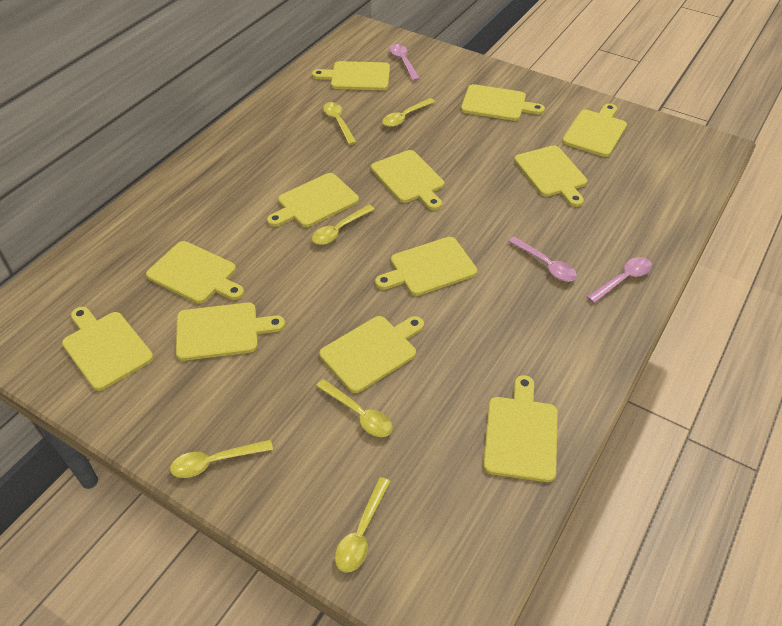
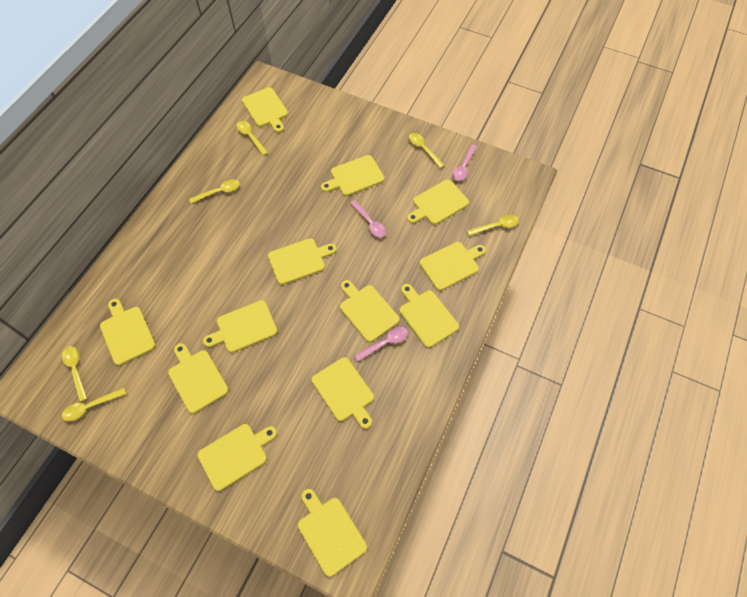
yellow cutting board: [62,307,154,391] [146,241,244,304] [176,302,285,361] [267,173,359,227] [312,61,390,90] [319,316,424,393] [371,150,444,210] [375,237,477,296] [461,84,545,121] [483,375,558,482] [514,145,587,207] [562,103,627,157] = 12 -> [100,299,155,365] [168,343,229,413] [197,424,277,491] [203,300,277,353] [242,87,288,133] [268,238,337,285] [298,489,367,576] [312,357,374,429] [321,155,384,196] [340,280,400,342] [399,284,459,348] [407,179,469,225] [420,242,486,291] = 13

